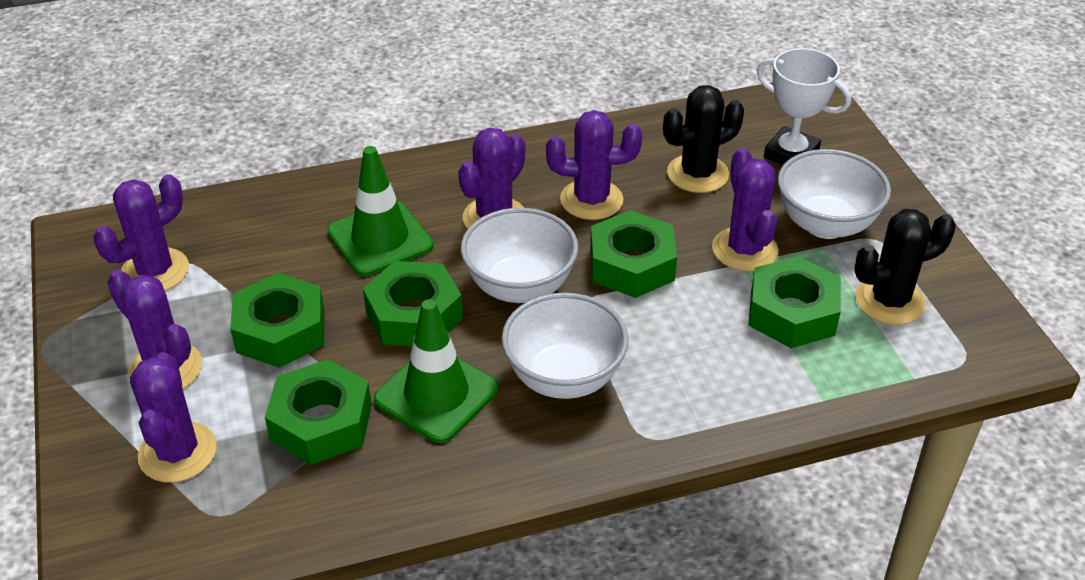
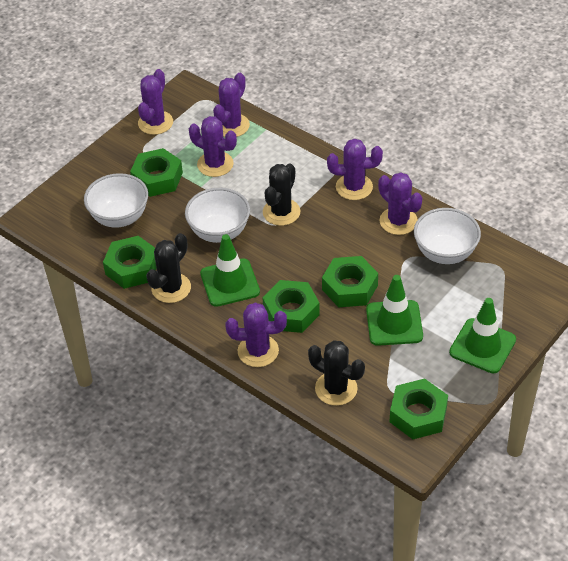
black cactus: [663,85,744,193] [854,209,956,325] = 2 -> [146,233,191,303] [263,163,300,226] [308,340,365,406] = 3
green traffic cone: [328,146,434,276] [374,299,499,443] = 2 -> [200,234,260,307] [366,275,423,346] [449,298,516,373] = 3
white trophy: [757,48,851,165] = 1 -> none = 0

